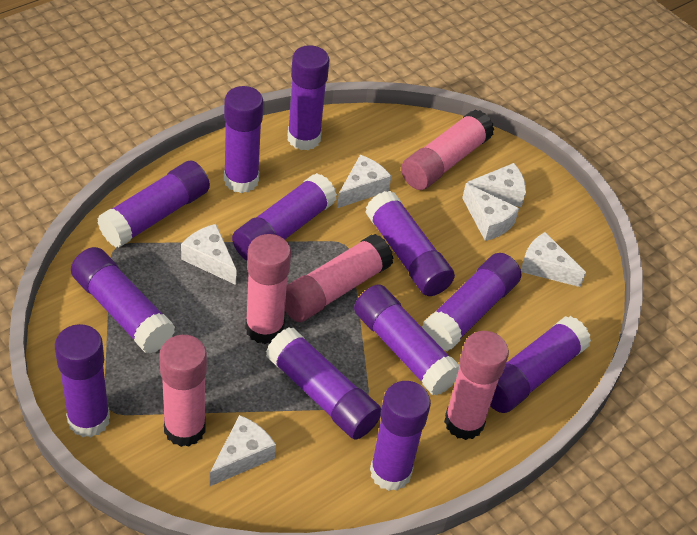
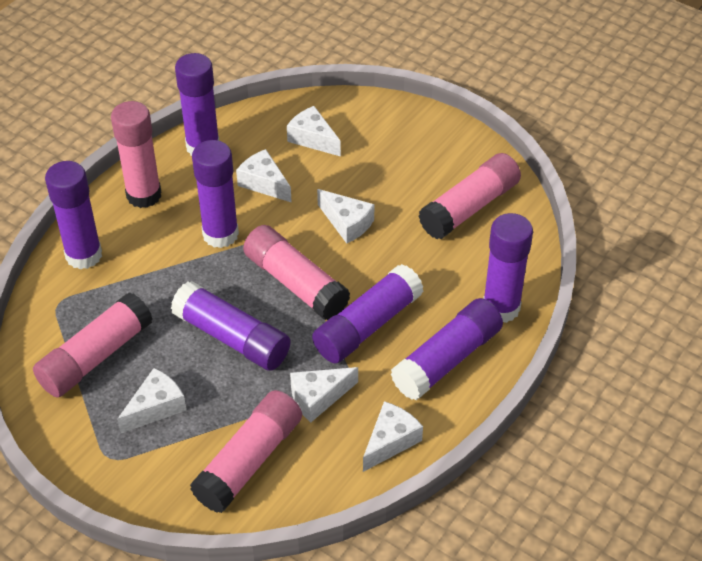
purple glue stick: [55,324,110,437] [71,247,175,354] [97,161,210,248] [224,86,264,193] [232,173,337,261] [266,328,381,439] [287,45,329,150] [354,284,460,396] [365,191,455,296] [370,381,431,491] [422,253,521,351] [490,316,591,413] = 12 -> [45,161,102,269] [171,281,291,371] [175,53,220,156] [192,140,239,248] [312,264,424,363] [391,298,503,400] [483,213,533,323] = 7

